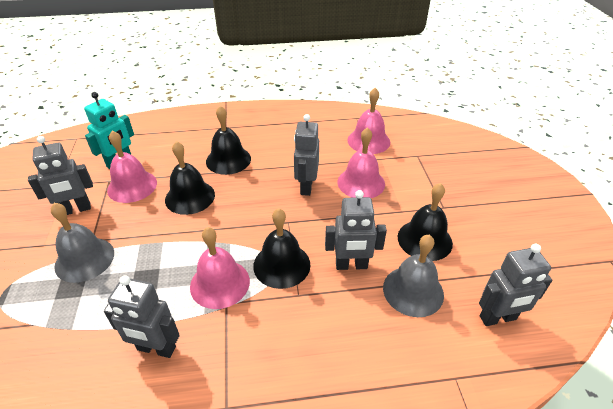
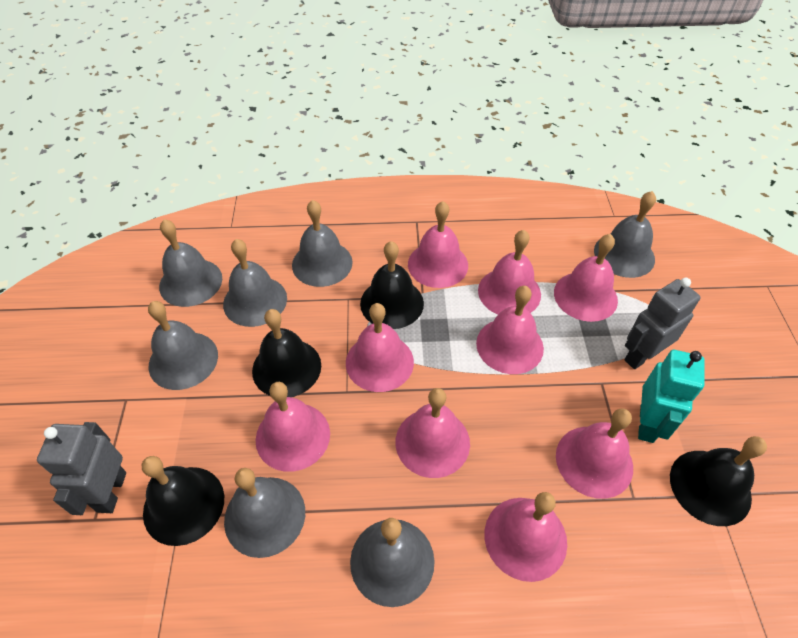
grey bell: [51,203,114,283] [383,235,444,317] = 2 -> [148,301,218,390] [159,219,222,307] [223,239,287,327] [224,468,305,558] [292,200,353,287] [350,518,435,607] [594,191,656,278] = 7
grey robot: [28,136,93,215] [104,275,180,358] [294,114,319,196] [325,190,387,270] [479,244,552,326] = 5 -> [37,422,126,515] [625,278,701,369] = 2
pink bell: [107,131,157,203] [190,227,250,309] [337,127,385,198] [347,88,390,154] = 4 -> [256,382,330,472] [346,303,414,392] [395,388,470,478] [408,201,468,288] [476,286,544,374] [478,230,541,314] [484,492,567,582] [554,234,618,322] [556,408,633,499] = 9

